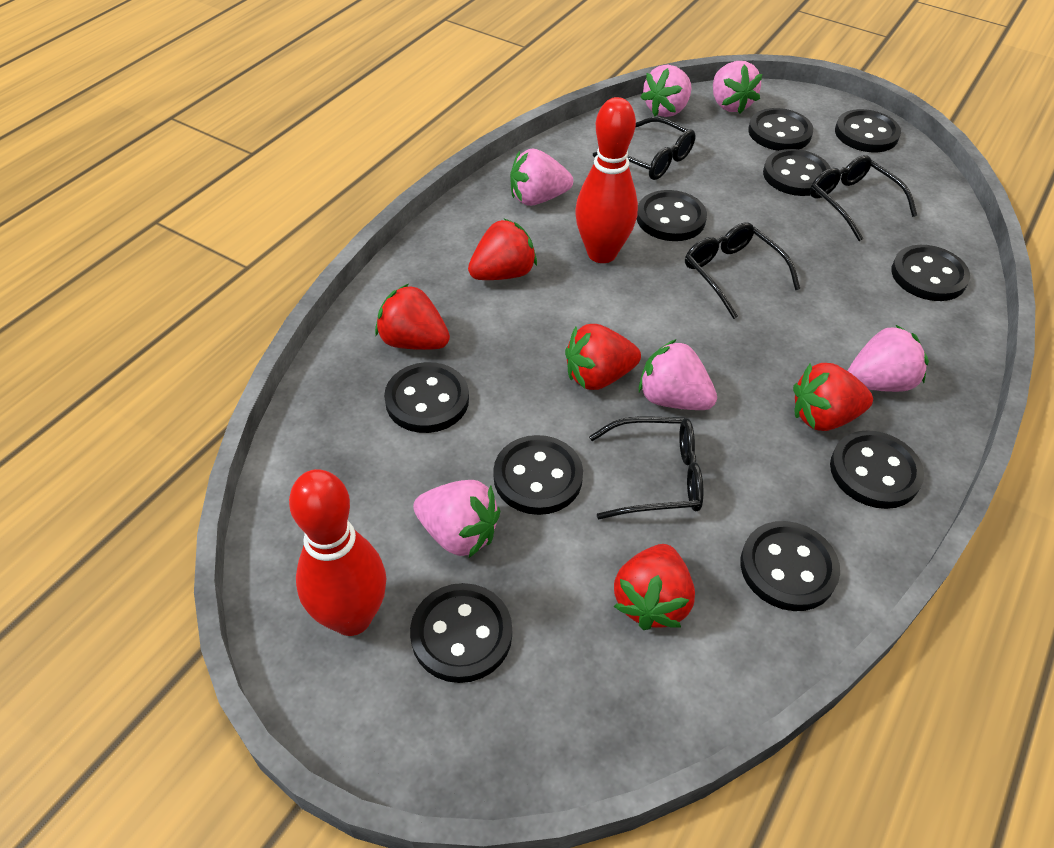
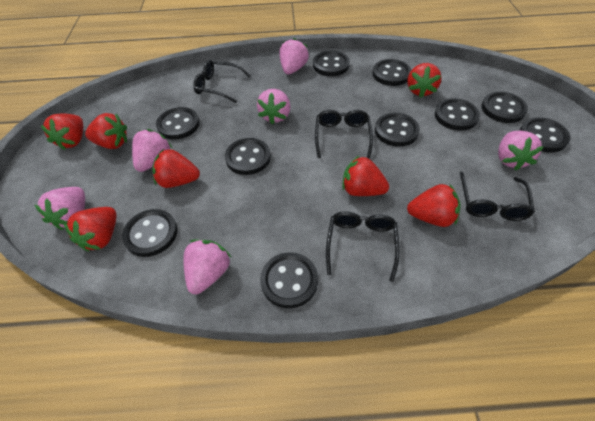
red bowling pin: [289,469,386,636] [575,97,638,263] = 2 -> none = 0
red strawberry: [375,284,450,350] [468,219,537,280] [565,324,641,390] [614,544,695,630] [793,363,873,431] = 5 -> [41,113,83,150] [64,207,117,252] [85,113,127,149] [152,149,200,188] [342,156,389,196] [407,63,442,98] [407,184,461,227] = 7

